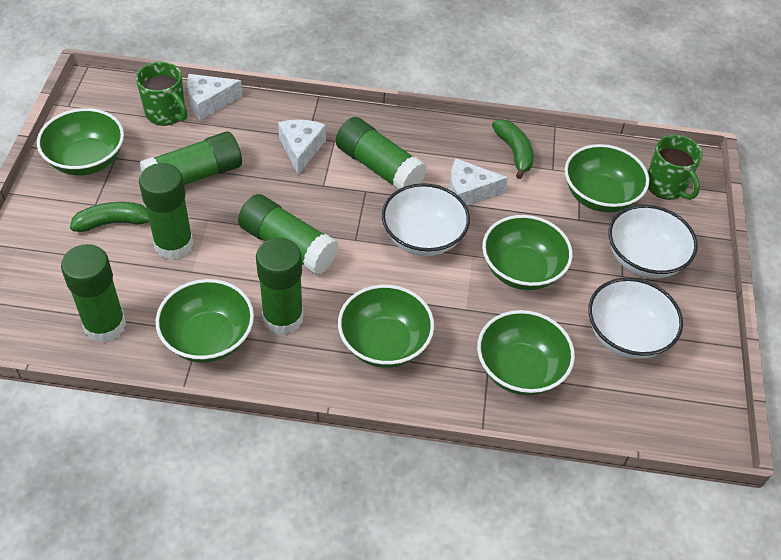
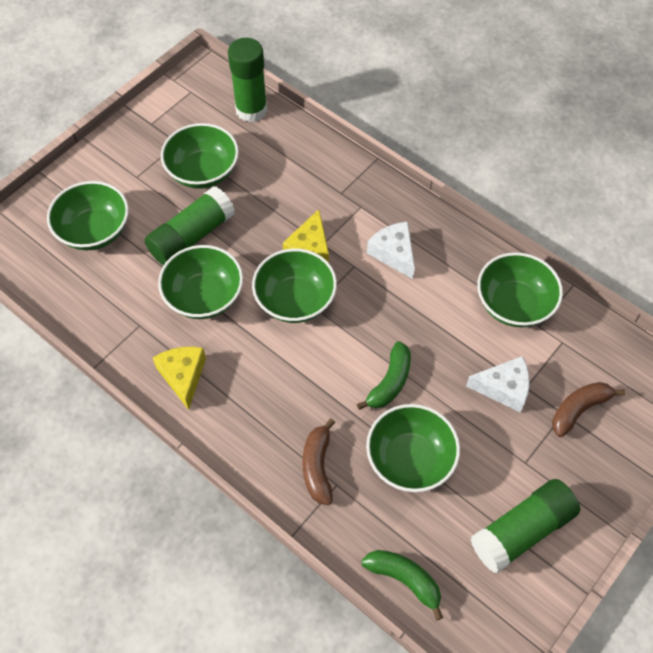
brown banana: none = 0 -> [302,419,335,505] [552,382,625,437] = 2
green glue stick: [61,244,126,343] [139,163,194,260] [140,131,242,185] [238,194,339,275] [256,238,303,335] [336,117,427,190] = 6 -> [145,186,235,265] [228,38,267,122] [470,479,580,573] = 3
green mug: [136,62,187,126] [648,135,703,200] = 2 -> none = 0
white bowl: [382,183,470,256] [588,278,683,359] [609,205,698,279] = 3 -> none = 0
white cheese: [187,74,243,120] [278,120,326,175] [449,159,508,206] = 3 -> [367,222,415,279] [466,356,530,412] = 2
yellow cheese: none = 0 -> [153,347,206,410] [283,209,329,263] = 2

